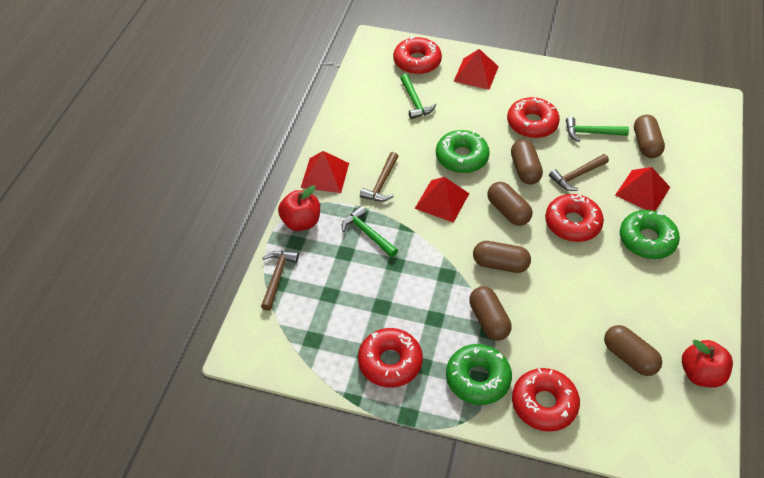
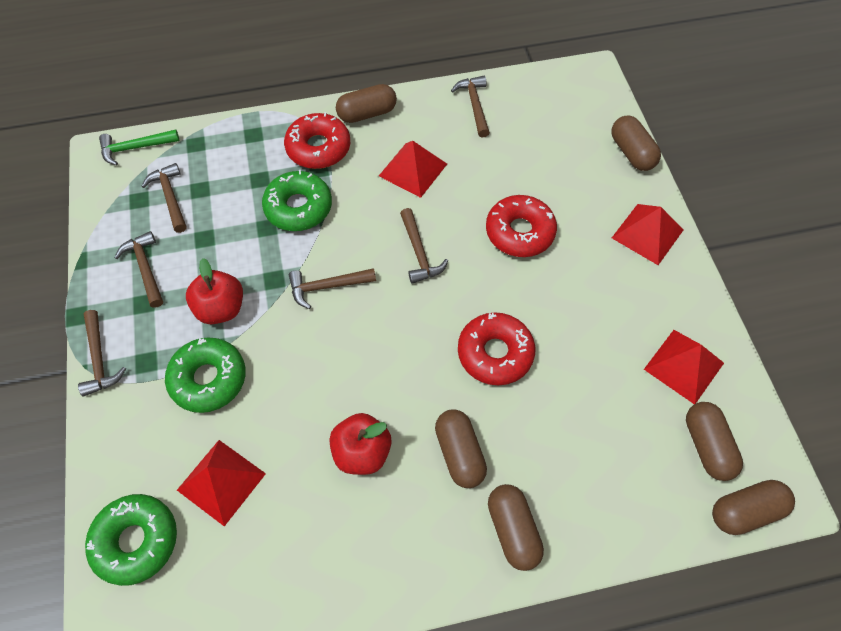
brown hammer: [261,251,299,311] [360,152,399,202] [549,154,609,191] = 3 -> [78,310,126,396] [114,231,163,308] [142,163,187,233] [289,268,376,309] [400,208,448,284] [451,76,490,138] = 6
green hammer: [342,206,398,257] [400,74,436,119] [566,117,629,142] = 3 -> [99,129,179,165] = 1
red donut: [358,328,423,388] [393,36,442,75] [507,97,560,138] [512,368,580,432] [545,194,604,242] = 5 -> [284,112,350,169] [458,312,535,385] [486,195,557,257] = 3

